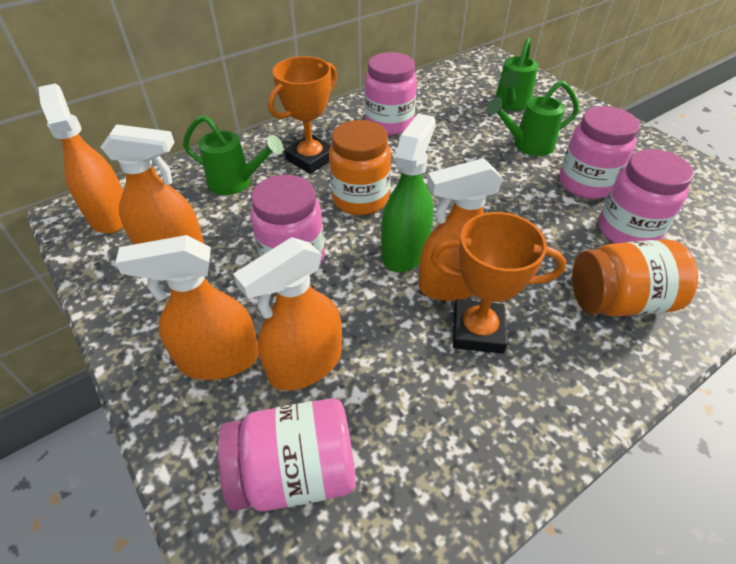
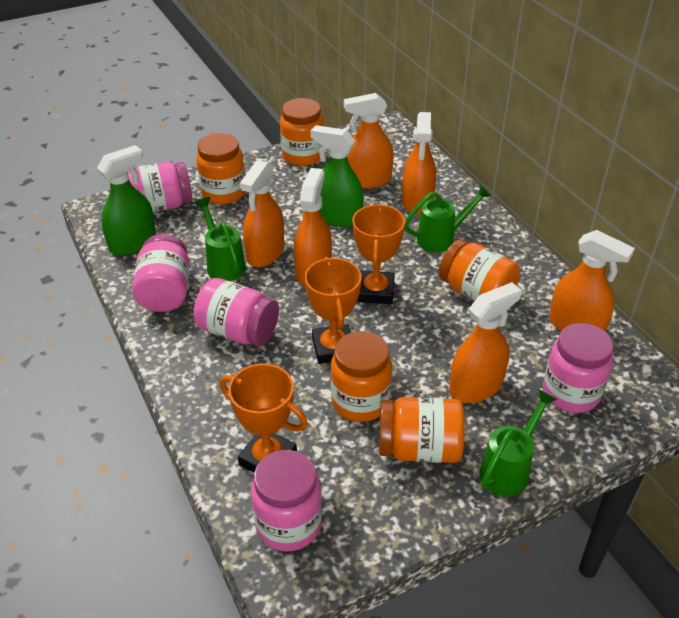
green spray bottle: [381,113,436,272] = 1 -> [97,145,156,255] [310,125,364,227] = 2
orange jar: [329,120,391,215] [572,239,698,317] = 2 -> [196,133,245,205] [280,98,324,166] [331,331,392,422] [379,397,465,463] [439,239,520,301] = 5
orange spray bottle: [38,83,123,233] [101,124,204,245] [115,235,259,380] [233,237,342,391] [419,158,503,301] = 5 -> [240,160,284,267] [294,168,332,285] [344,93,393,189] [402,112,436,215] [449,282,522,403] [549,230,635,332] = 6
orange trophy: [268,56,337,174] [430,212,566,354] = 2 -> [220,364,308,472] [305,257,362,364] [352,204,405,304] = 3

